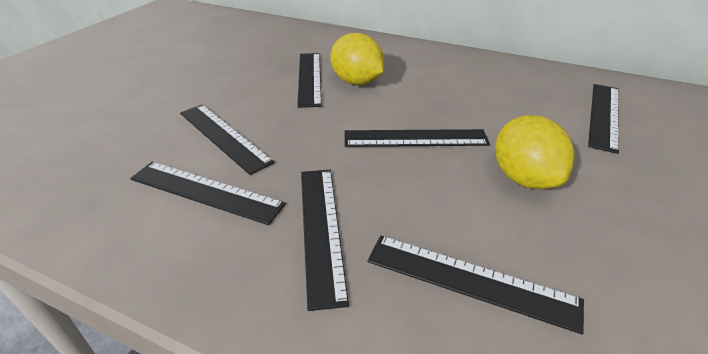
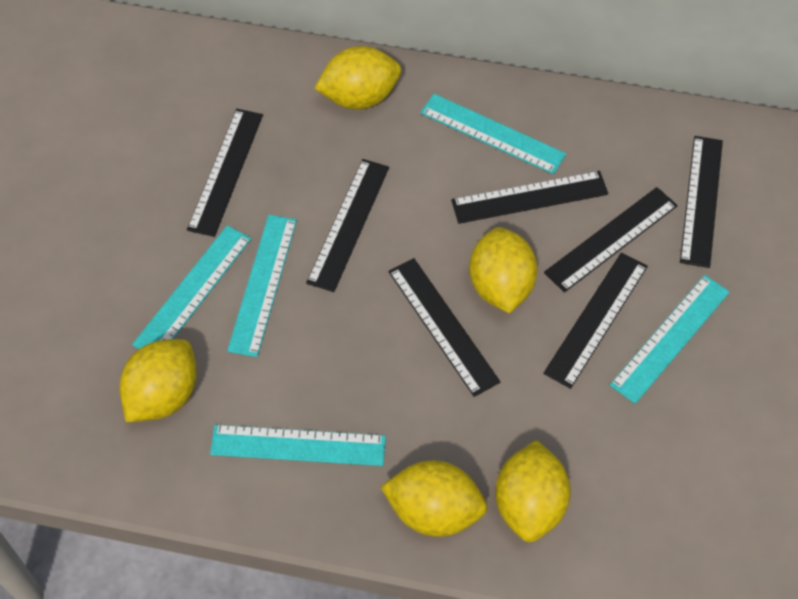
turquoise ruler: none = 0 -> [132,225,251,349] [210,425,386,466] [227,215,297,357] [420,94,566,174] [610,275,730,404] = 5
yellow lemon: [330,33,384,85] [495,115,575,189] = 2 -> [120,339,197,422] [314,46,401,110] [380,460,487,537] [469,227,538,314] [495,440,571,542] = 5

